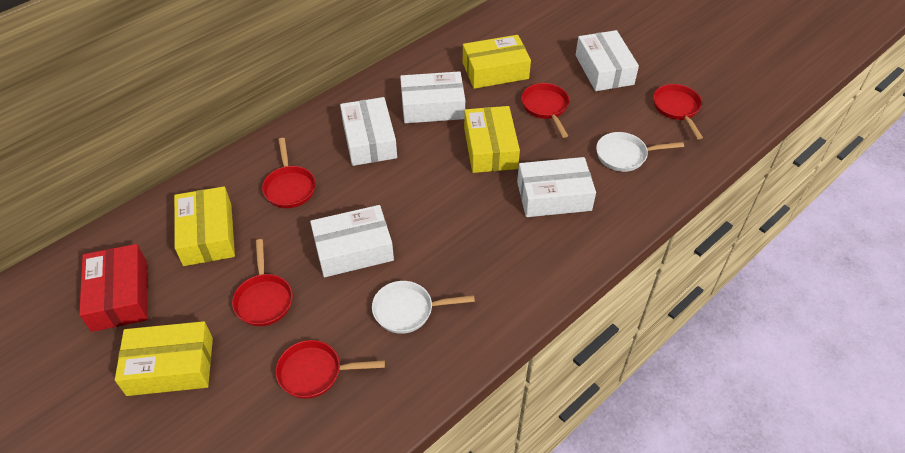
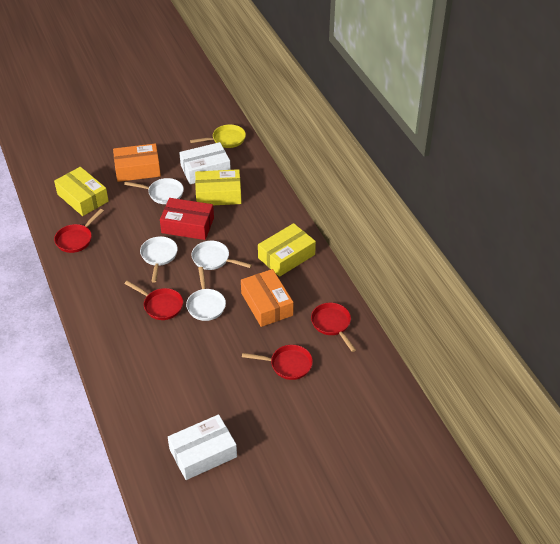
orange box: none = 0 -> [113,143,161,182] [241,269,294,327] = 2
red pan: [232,239,293,326] [262,138,316,208] [275,340,385,399] [521,83,570,138] [653,84,703,139] = 5 -> [54,209,104,253] [124,281,183,320] [242,345,313,380] [311,303,356,352] = 4
white box: [310,205,394,277] [340,97,397,166] [400,71,465,123] [517,157,596,217] [576,30,639,91] = 5 -> [168,414,237,480] [179,142,231,184] = 2
white pan: [372,281,475,334] [596,132,684,172] = 2 -> [124,178,184,204] [140,236,178,283] [186,267,226,321] [191,241,252,270] = 4
yellow box: [115,321,213,396] [174,186,235,266] [463,35,531,89] [464,106,520,173] = 4 -> [54,167,109,216] [195,169,241,205] [258,223,316,277] = 3
yellow pan: none = 0 -> [190,124,246,148] = 1

